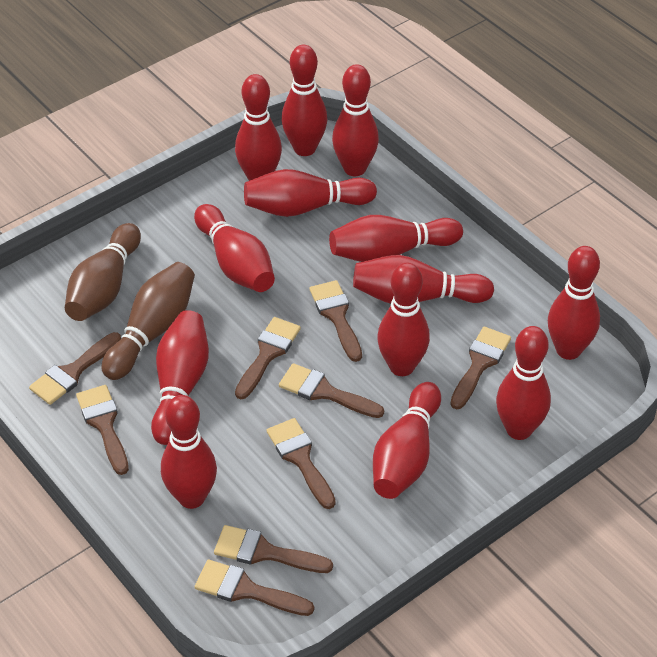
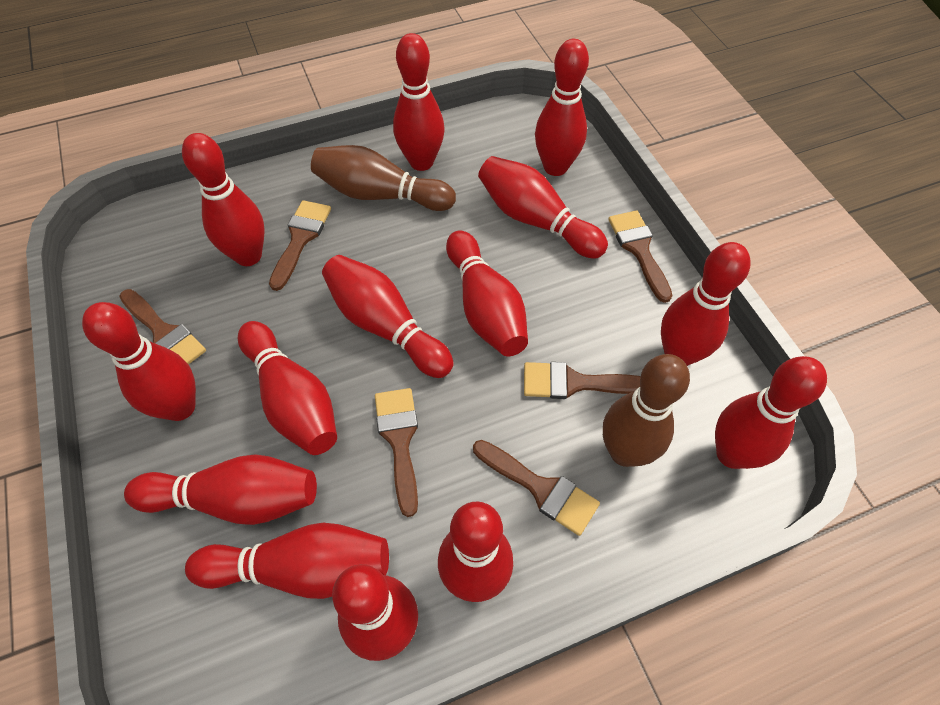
brown brush: [29,332,121,405] [76,385,129,475] [195,560,314,616] [214,525,333,573] [235,317,301,399] [267,418,336,509] [279,363,384,418] [310,280,362,362] [450,327,511,409] = 9 -> [119,289,206,365] [269,200,331,291] [375,388,418,517] [473,440,600,536] [524,362,641,399] [608,211,673,303] = 6
red bowling pin: [151,310,209,445] [161,395,217,509] [194,204,275,292] [235,74,282,181] [244,169,377,217] [282,45,327,156] [329,215,463,262] [332,64,379,176] [353,255,494,304] [373,382,441,499] [377,262,430,376] [496,326,551,440] [548,246,600,360] = 13 -> [82,302,196,421] [124,454,317,525] [182,133,265,266] [185,523,389,599] [238,321,337,455] [322,255,453,378] [332,564,418,661] [393,33,444,171] [438,502,513,602] [446,230,528,356] [478,156,608,259] [535,39,589,176] [661,242,751,366] [715,356,827,469] = 14

